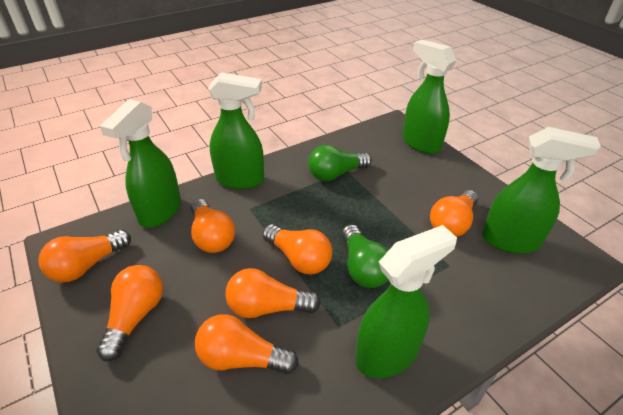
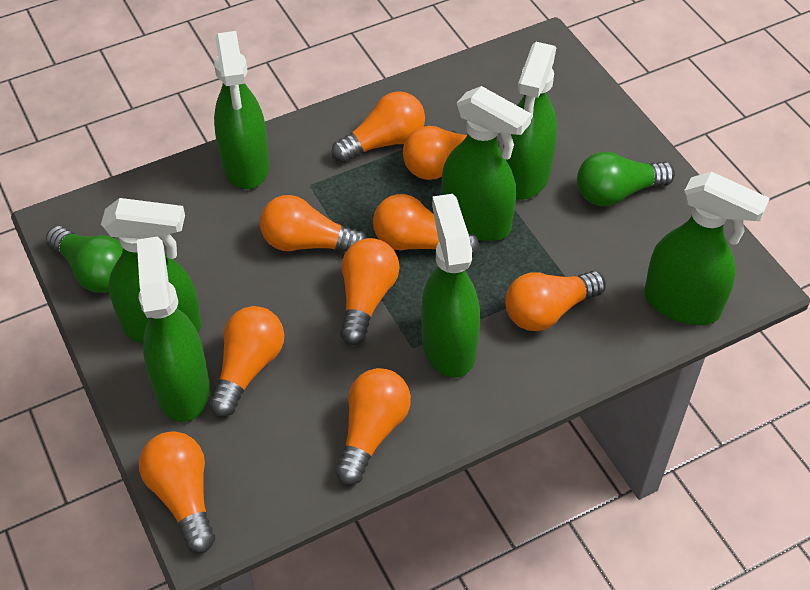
green spray bottle: [100,99,181,228] [208,72,264,189] [355,225,457,378] [403,39,457,154] [482,127,601,254] = 5 -> [101,198,202,343] [137,237,210,422] [214,31,270,189] [421,194,480,378] [442,86,532,241] [503,42,557,200] [644,171,770,325] = 7
orange light bulb: [38,230,131,282] [96,265,163,362] [191,199,235,253] [195,314,299,374] [225,268,321,318] [262,224,332,275] [430,190,478,237] = 7 -> [139,431,215,553] [209,306,284,417] [260,195,367,251] [332,91,425,163] [336,368,411,485] [340,238,400,345] [373,194,480,256] [403,126,500,180] [505,271,606,331] = 9

